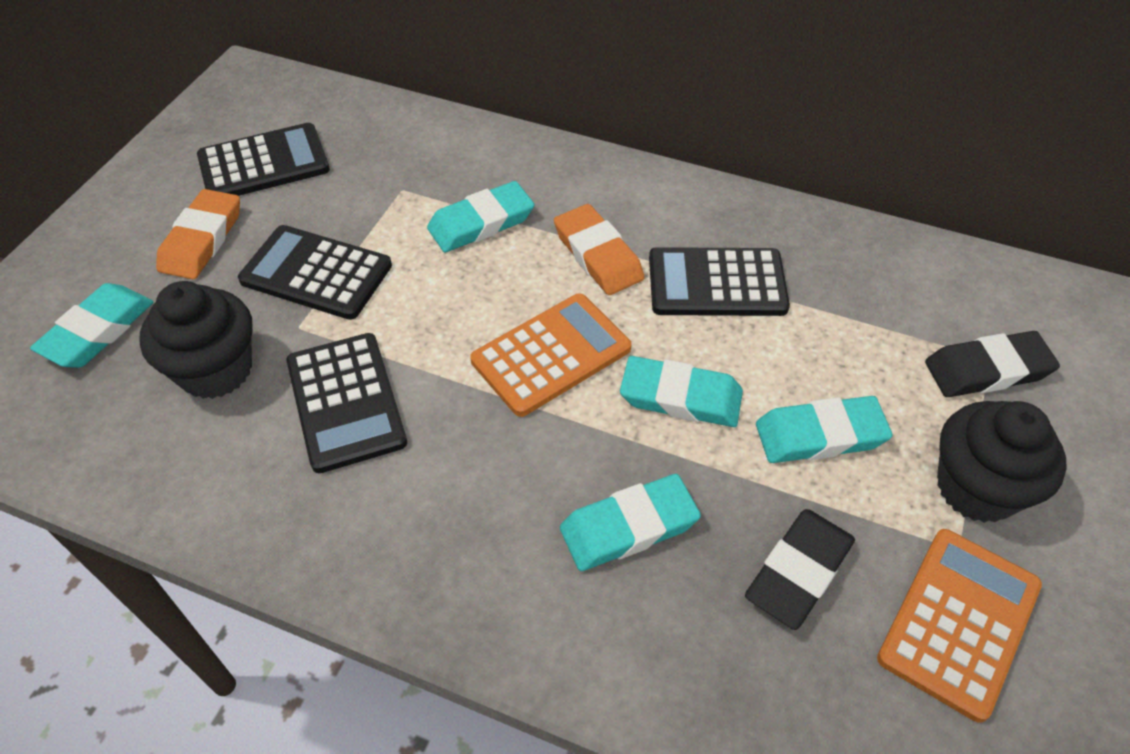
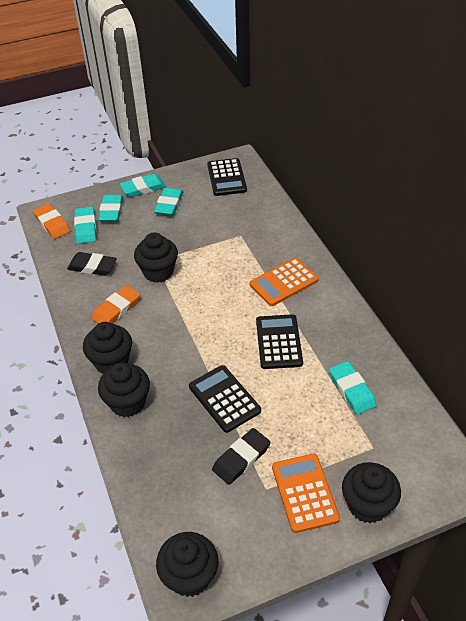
black calculator: [197,123,330,196] [238,225,392,320] [287,333,407,473] [649,247,790,316] = 4 -> [189,365,261,433] [207,158,247,196] [256,314,303,369] = 3
black cupcake: [139,281,253,399] [937,401,1066,523] = 2 -> [83,322,132,373] [98,363,150,417] [134,233,178,283] [156,532,218,597] [342,462,401,523] = 5

